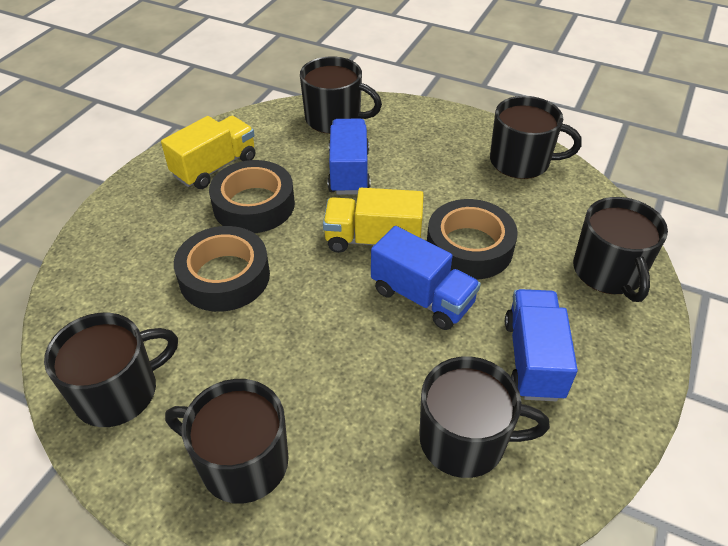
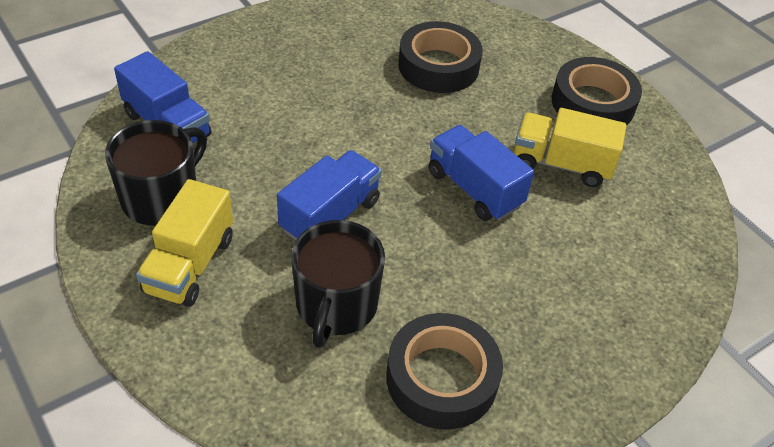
black mug: [44,313,178,427] [165,379,288,504] [300,56,382,134] [419,356,550,478] [490,96,582,179] [573,197,668,302] = 6 -> [105,120,207,226] [291,220,385,348] = 2

